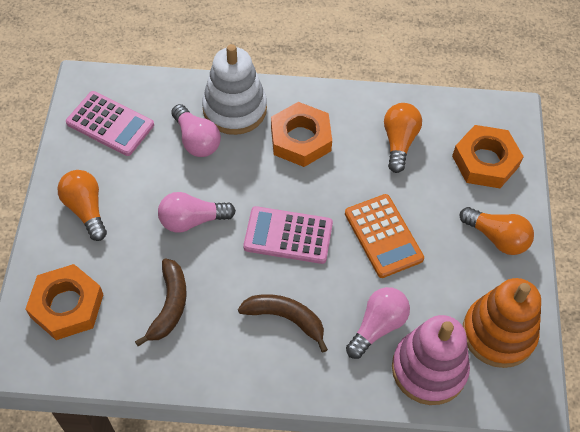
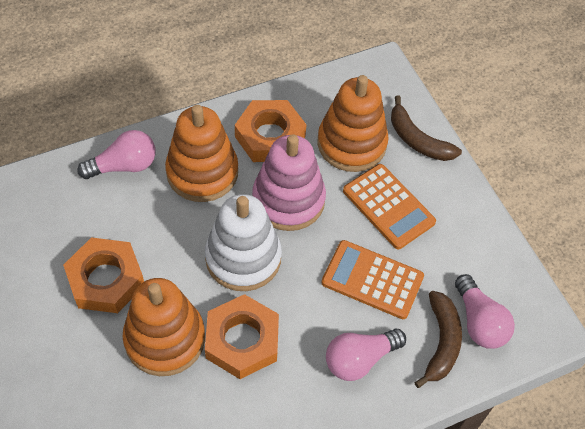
orange calculator: [345,194,424,278] = 1 -> [321,240,424,319] [343,164,436,249] = 2
orange light bulb: [57,170,107,241] [384,103,422,173] [460,207,534,255] = 3 -> none = 0
orange stacking toy: [463,278,541,368] = 1 -> [123,278,205,376] [165,105,238,202] [317,75,389,172] = 3
pink calculator: [66,91,154,156] [243,206,333,264] = 2 -> none = 0

